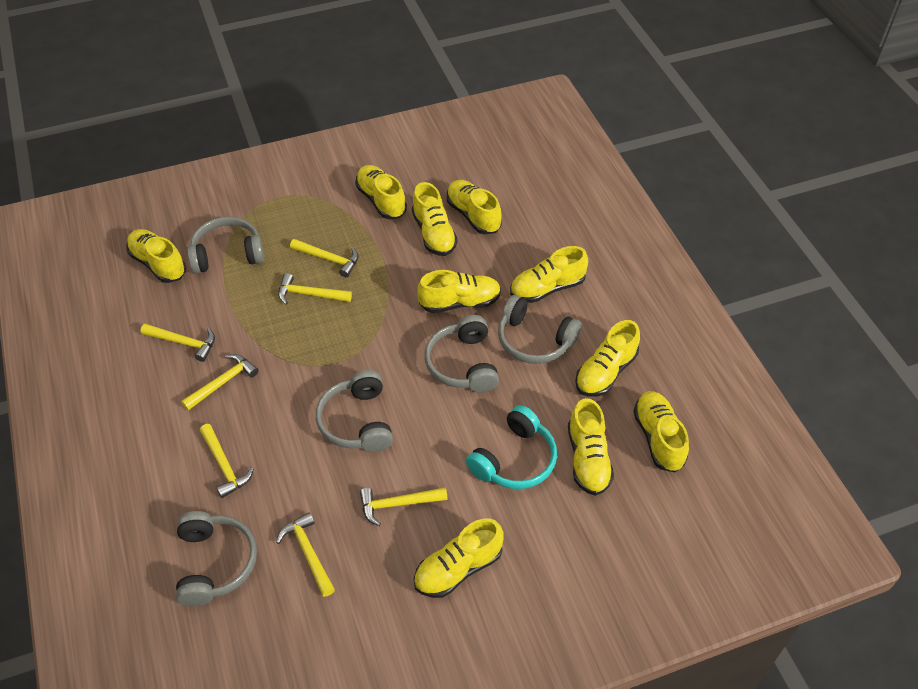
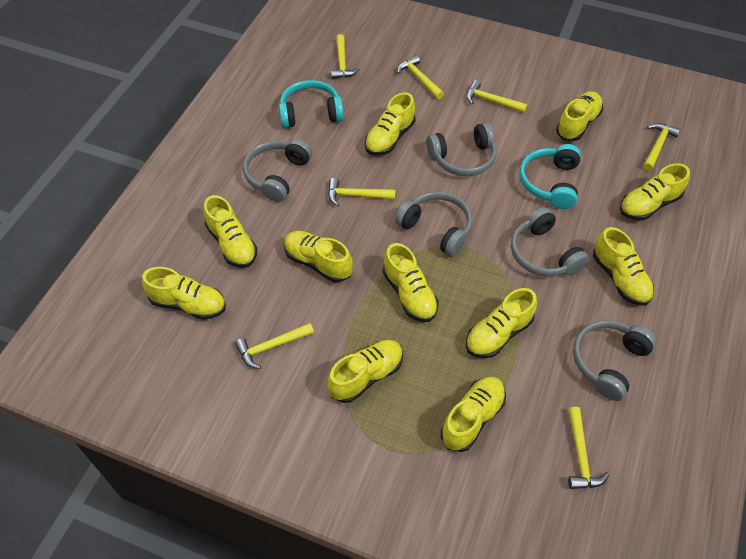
turquoise headphones: [466,405,557,489] = 1 -> [279,80,344,128] [519,144,581,209] = 2
yellow shoe: [127,229,186,283] [355,165,407,219] [412,182,458,256] [414,518,504,598] [417,270,501,313] [447,180,502,234] [510,246,588,303] [568,398,614,496] [575,320,640,397] [633,391,689,472] = 10 -> [142,267,226,320] [203,195,258,268] [284,231,353,282] [327,340,403,403] [365,92,415,155] [383,243,439,322] [441,377,506,452] [466,288,537,358] [556,91,603,141] [593,227,654,306] [620,163,690,220] = 11

